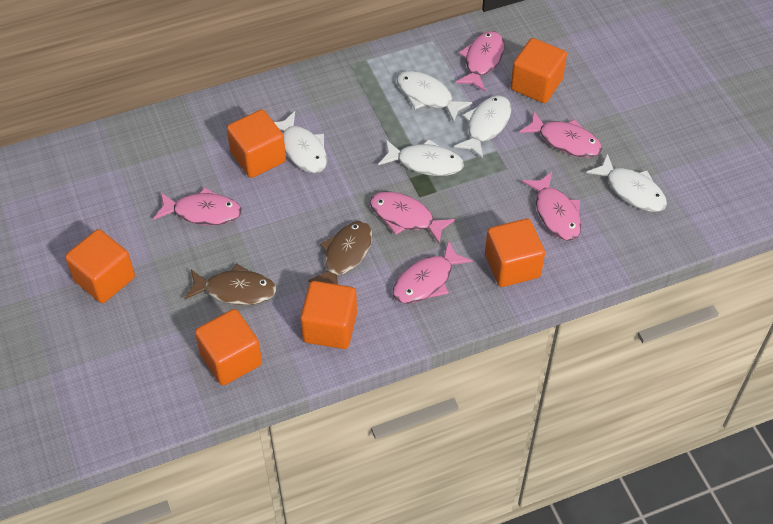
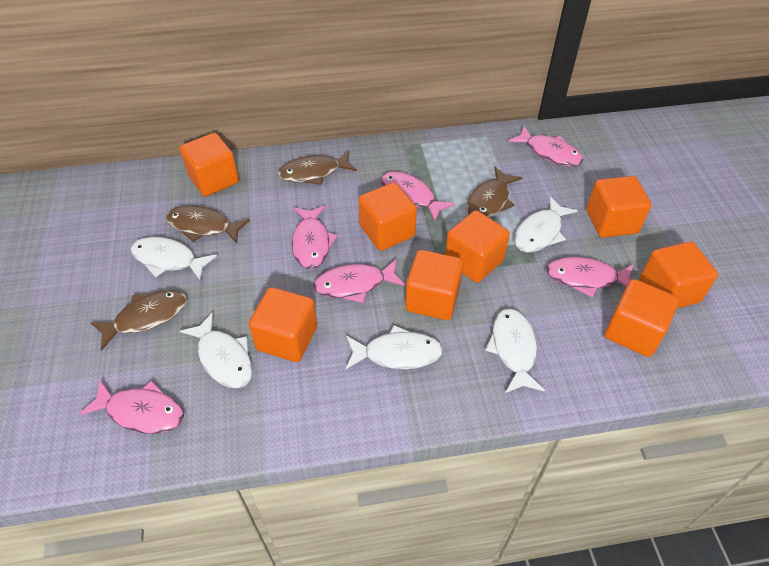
brown fish: [184,264,277,305] [308,221,372,285] = 2 -> [90,290,187,350] [166,205,250,243] [278,151,357,185] [466,167,522,218] = 4
orange cube: [65,229,135,303] [195,309,262,385] [227,109,286,178] [300,281,357,349] [485,219,545,287] [510,38,567,103] = 6 -> [180,133,239,197] [249,287,317,362] [358,182,417,251] [405,250,464,320] [445,210,510,283] [586,176,652,238] [605,279,679,357] [640,241,718,308] = 8

